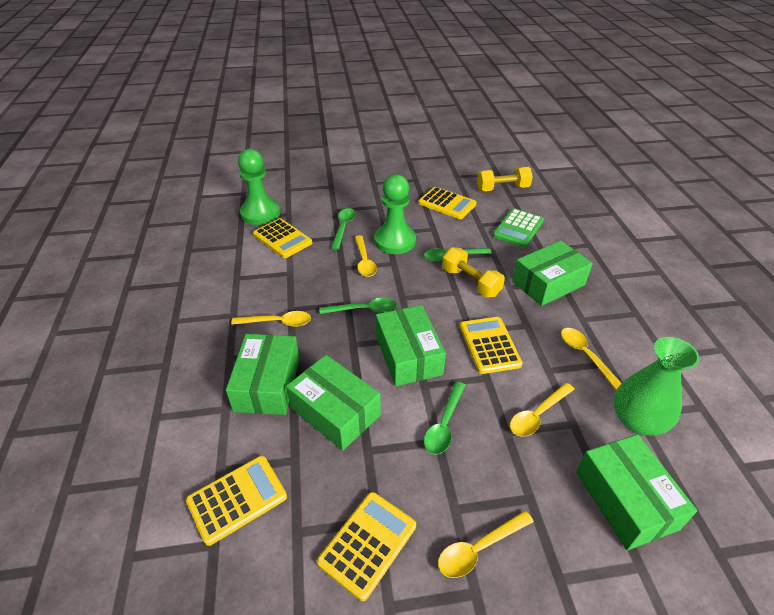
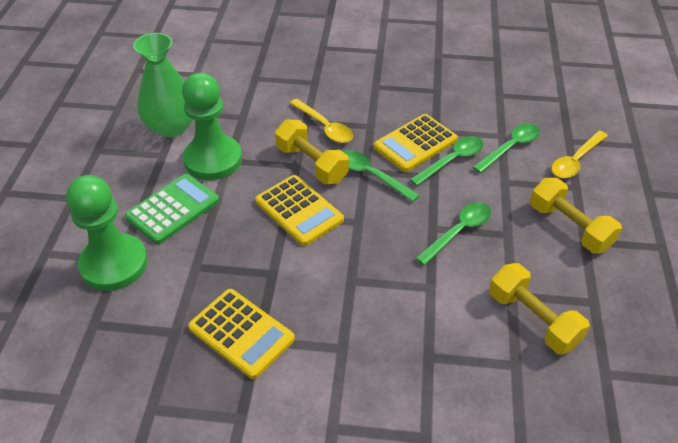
green box: [226,334,300,415] [286,355,381,451] [376,305,446,386] [512,241,593,306] [576,434,697,550] = 5 -> none = 0
yellow calculator: [186,456,287,546] [253,218,312,258] [317,492,416,601] [419,187,476,219] [460,317,523,374] = 5 -> [188,289,295,379] [255,175,344,246] [374,114,458,172] = 3
yellow dumbbell: [442,247,505,297] [477,167,533,191] = 2 -> [275,120,349,184] [489,263,590,354] [530,178,622,254] = 3
yellow spoon: [231,311,311,327] [355,235,377,277] [438,511,534,578] [510,383,575,437] [561,328,622,390] = 5 -> [290,99,353,143] [551,131,608,178] = 2

